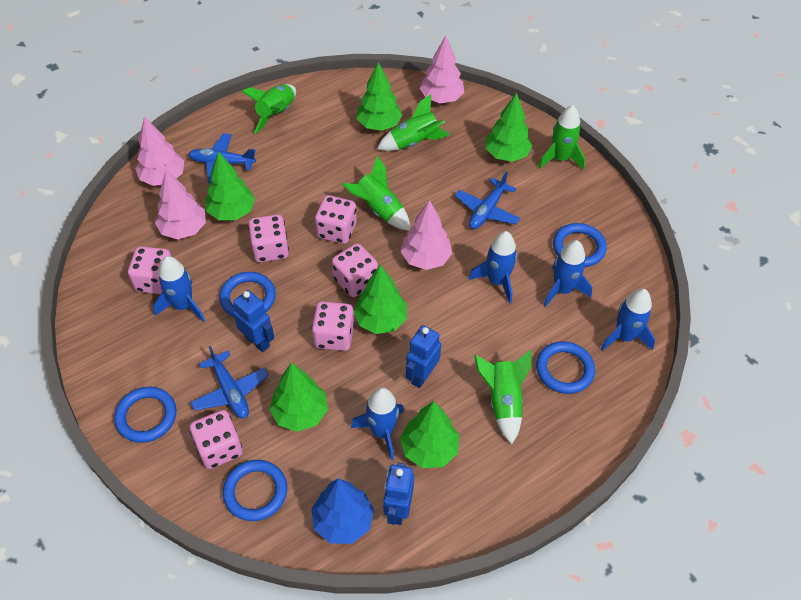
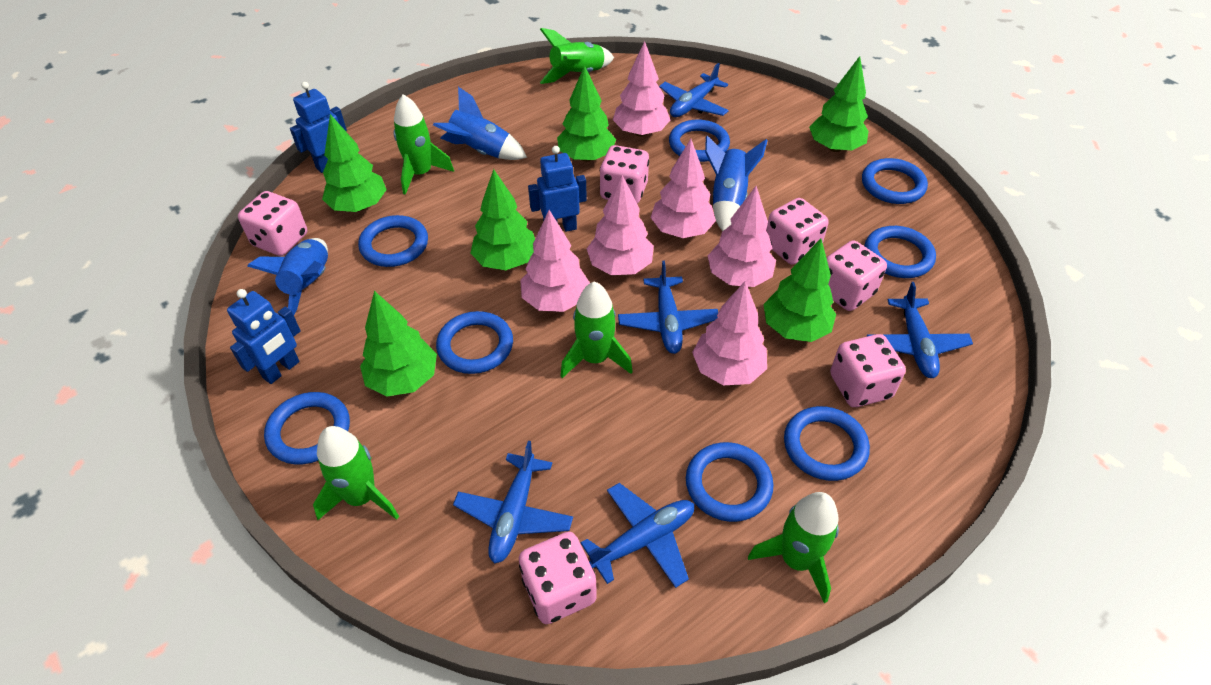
blue plane: [188,133,256,183] [190,346,269,418] [455,171,520,229] = 3 -> [453,441,573,564] [581,483,694,588] [618,261,718,354] [659,63,729,117] [867,282,973,378] = 5
blue ring: [114,387,176,443] [219,272,276,317] [223,460,287,521] [536,341,595,394] [553,223,607,267] = 5 -> [264,392,350,465] [358,215,428,267] [436,311,513,374] [669,119,730,162] [686,442,774,522] [784,406,870,481] [862,158,928,204] [864,226,936,278] = 8
blue rocket: [153,256,205,322] [351,387,404,461] [469,231,517,303] [543,240,592,307] [601,289,655,351] = 5 -> [247,238,328,315] [433,87,527,160] [705,136,768,231] = 3
blue tree: [311,478,374,544] = 1 -> none = 0
pink tree: [135,116,184,186] [155,170,206,239] [401,200,452,270] [420,35,464,103] = 4 -> [520,210,590,312] [587,175,654,275] [613,41,670,137] [650,139,716,238] [692,281,767,385] [708,186,776,287] = 6

